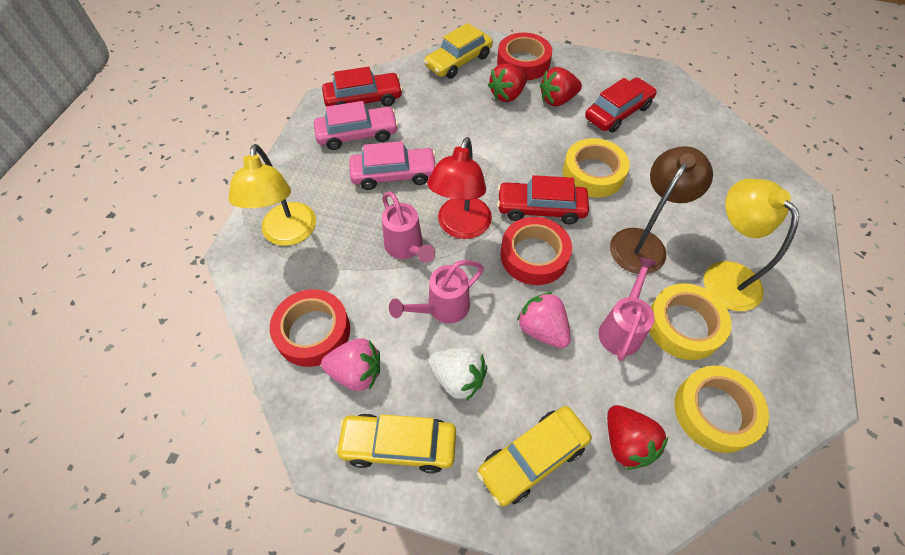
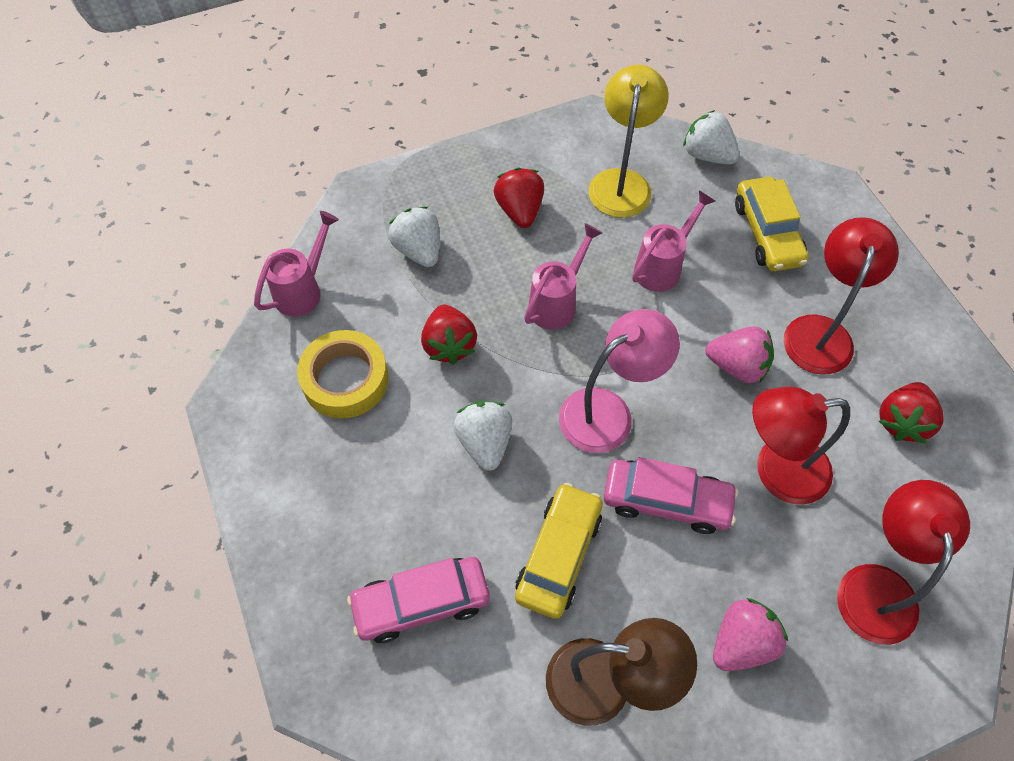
pink lamp: none = 0 -> [559,309,680,453] = 1
red car: [322,67,403,107] [497,175,589,224] [585,77,657,133] = 3 -> none = 0
red lamp: [427,137,492,239] = 1 -> [752,387,850,504] [783,217,899,375] [837,480,970,645] = 3
red tape: [270,289,350,367] [497,33,552,80] [501,217,572,285] = 3 -> none = 0
white strawberry: [429,347,487,401] = 1 -> [388,207,440,267] [453,401,512,471] [683,110,740,164] = 3
yellow car: [335,414,456,474] [424,23,493,79] [477,406,592,507] = 3 -> [515,483,603,619] [735,177,809,271] = 2
yellow lamp: [228,144,316,246] [704,179,799,311] = 2 -> [589,65,669,218] = 1
yellow tape: [563,138,630,198] [649,283,731,360] [674,366,769,453] = 3 -> [297,330,388,418] = 1

